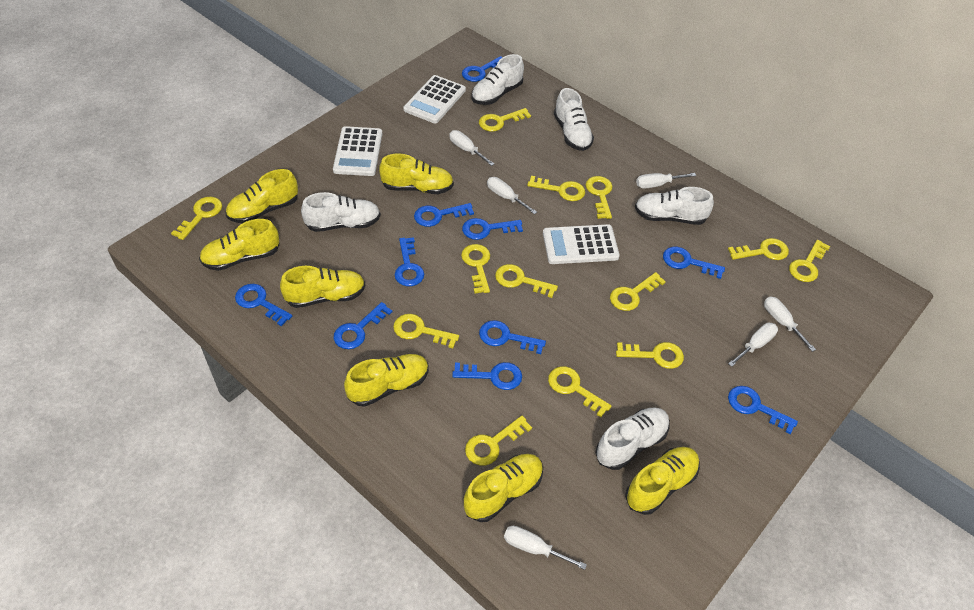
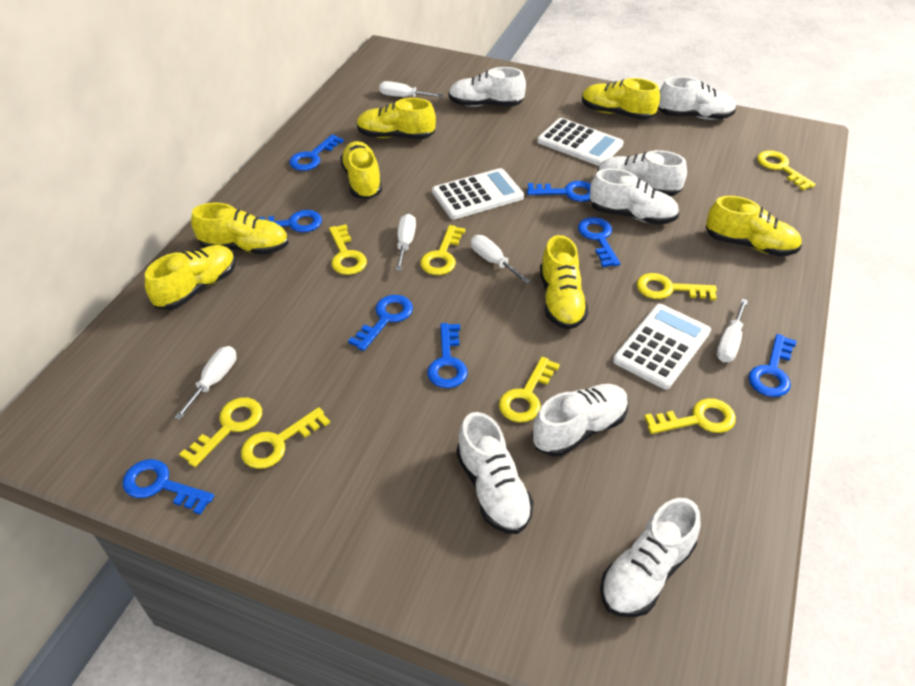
blue key: [235,284,292,326] [333,302,392,349] [395,237,424,286] [414,203,474,227] [452,362,522,390] [462,56,503,82] [462,218,523,240] [479,320,546,354] [663,247,725,279] [728,386,798,434] = 10 -> [123,459,214,515] [259,210,322,233] [289,134,344,171] [348,295,413,351] [427,323,468,388] [527,181,591,202] [578,217,620,267] [749,334,797,397] = 8
white screwdriver: [449,130,494,166] [487,177,537,214] [504,526,587,570] [636,173,696,189] [728,323,778,367] [764,297,816,352] = 6 -> [174,346,236,420] [379,81,443,97] [396,214,416,271] [471,235,530,284] [716,299,748,362] = 5
white shoe: [301,192,381,232] [471,54,524,105] [554,88,594,151] [595,407,670,470] [635,187,714,225] = 5 -> [448,67,526,107] [456,412,534,534] [532,384,629,457] [590,168,679,225] [597,150,687,196] [600,498,701,617] [658,77,737,120] = 7
yellow key: [171,197,222,240] [393,314,459,348] [461,244,490,293] [465,416,532,466] [479,108,531,132] [495,264,558,298] [527,176,585,201] [548,366,611,417] [586,176,613,219] [610,272,666,311] [616,342,684,369] [728,238,789,260] [789,240,830,282] = 13 -> [180,397,262,467] [241,407,330,469] [329,224,367,275] [420,225,465,275] [499,357,560,423] [637,273,717,300] [644,398,736,434] [757,151,816,190] = 8

